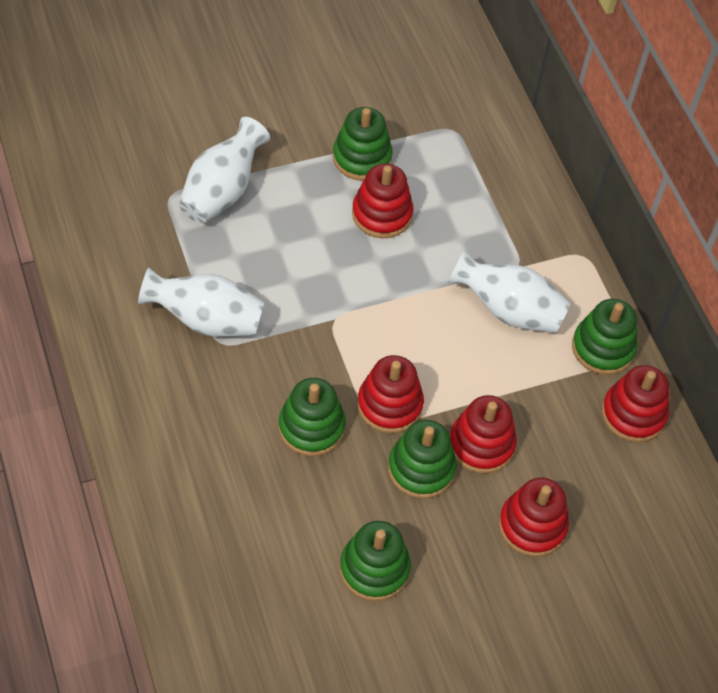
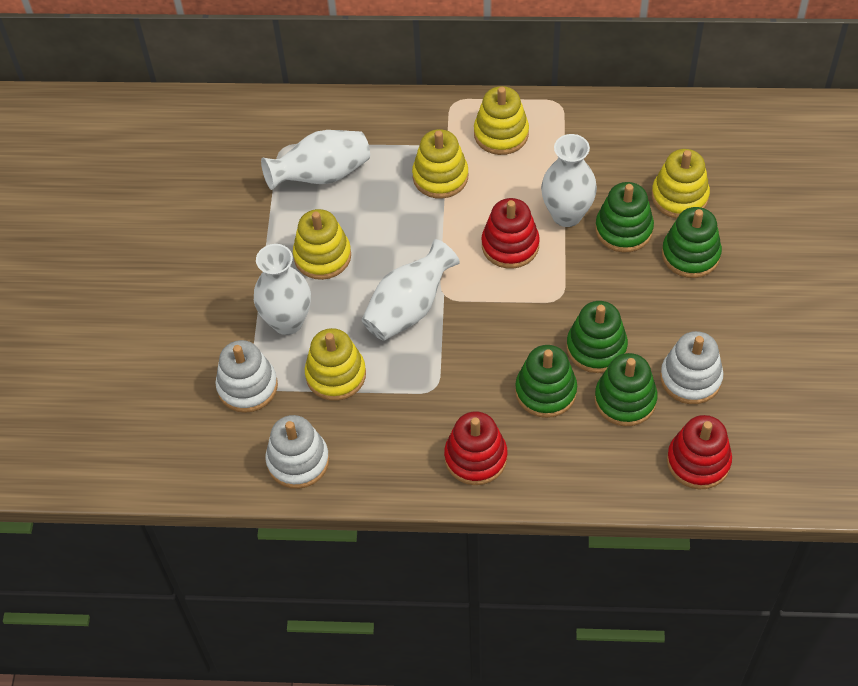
red stacking toy: [352,164,413,238] [357,355,424,433] [450,395,517,474] [499,478,569,557] [602,365,669,442] = 5 -> [444,411,507,485] [481,198,540,269] [667,415,732,489] = 3
white stacking toy: none = 0 -> [216,340,278,413] [265,415,329,489] [660,331,723,404] = 3
white vase: [138,267,265,337] [179,117,270,224] [448,249,571,333] = 3 -> [254,244,311,335] [261,130,370,190] [362,239,460,341] [541,134,597,227] = 4
yellow stacking toy: none = 0 -> [293,209,351,280] [305,328,366,401] [412,129,468,199] [474,86,529,155] [652,149,710,219] = 5

